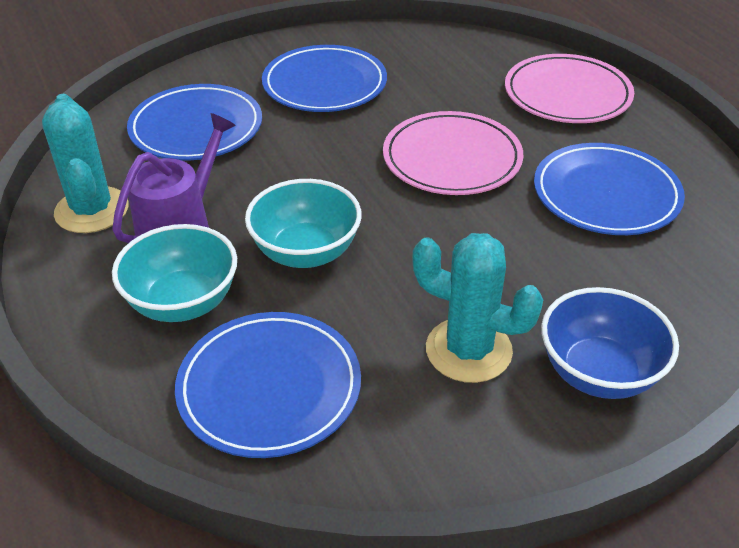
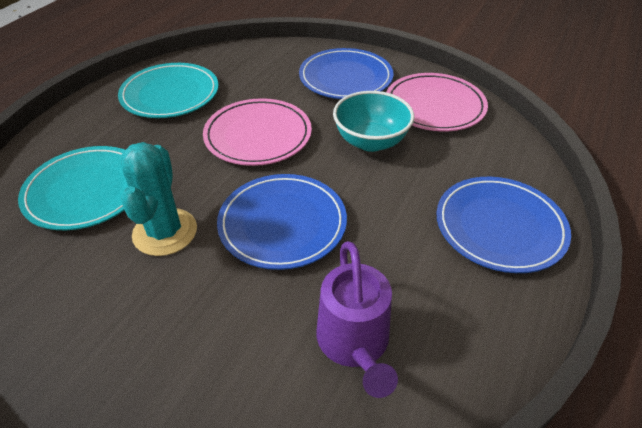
blue bowl: [541,287,679,399] = 1 -> none = 0
blue plate: [127,84,262,161] [175,312,361,458] [262,45,387,112] [534,143,685,235] = 4 -> [217,174,347,270] [299,48,394,99] [436,177,571,273] = 3
turquoise bowl: [112,224,237,322] [245,179,362,268] = 2 -> [333,91,414,152] = 1
turquoise cactus: [42,94,129,233] [412,233,543,383] = 2 -> [120,142,197,256] = 1
turquoise plate: none = 0 -> [18,146,128,230] [118,63,219,118] = 2

